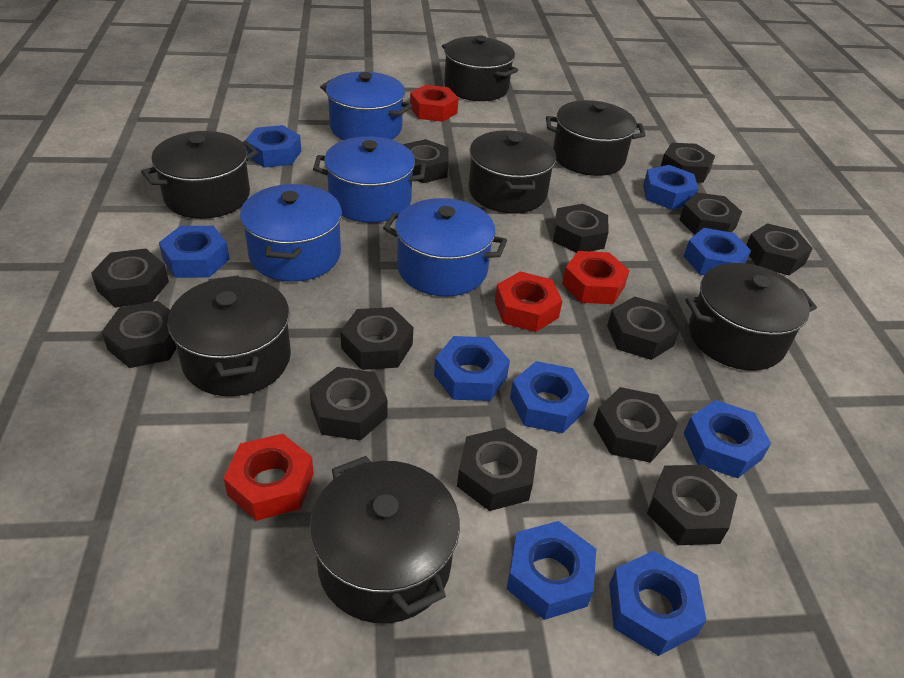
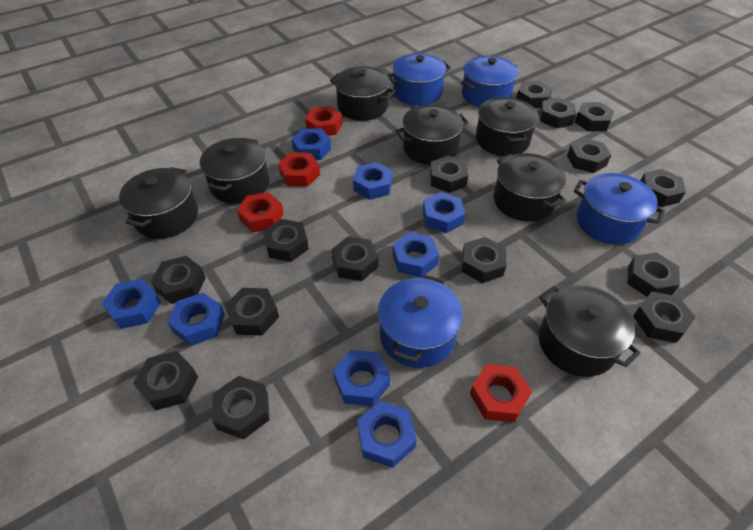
black nut: [91,248,169,308] [102,301,176,368] [309,367,388,441] [340,307,413,370] [403,139,449,183] [457,428,537,511] [553,204,609,253] [593,387,678,463] [607,296,680,360] [647,465,737,545] [660,143,715,183] [679,193,742,235] [746,223,813,275] = 13 -> [133,351,198,411] [151,256,206,304] [212,376,269,439] [225,288,279,336] [263,219,309,262] [331,236,378,281] [430,156,468,193] [461,237,506,283] [516,81,552,108] [540,97,576,129] [567,138,611,173] [575,102,615,131] [627,252,680,297] [633,291,696,343] [640,169,686,207] = 15
blue nut: [159,226,230,278] [245,125,301,168] [434,336,510,401] [507,521,596,620] [510,361,589,433] [609,551,707,656] [643,165,698,210] [684,228,751,275] [684,400,771,478] = 9 -> [102,279,161,329] [168,293,225,346] [291,129,331,160] [333,350,390,406] [353,162,393,200] [358,401,417,468] [392,232,439,277] [423,192,465,233] = 8

